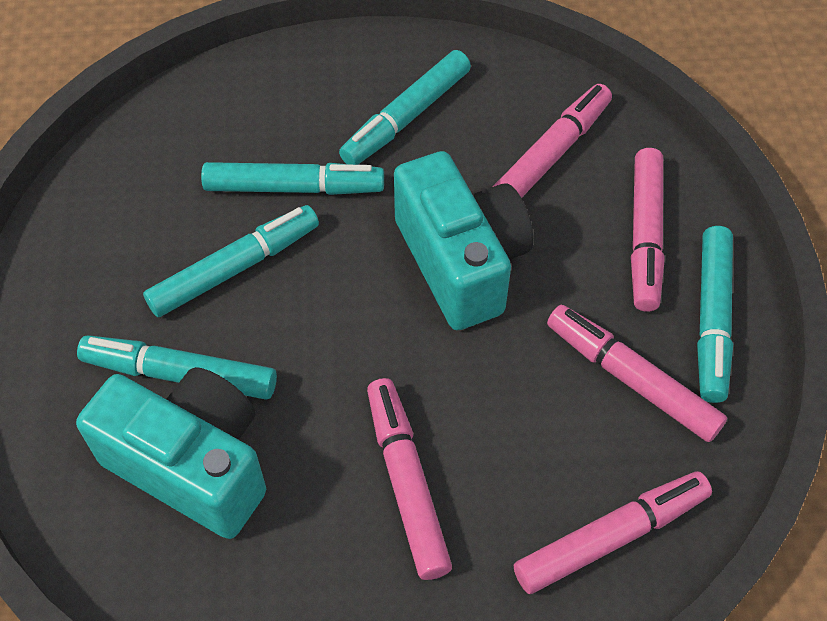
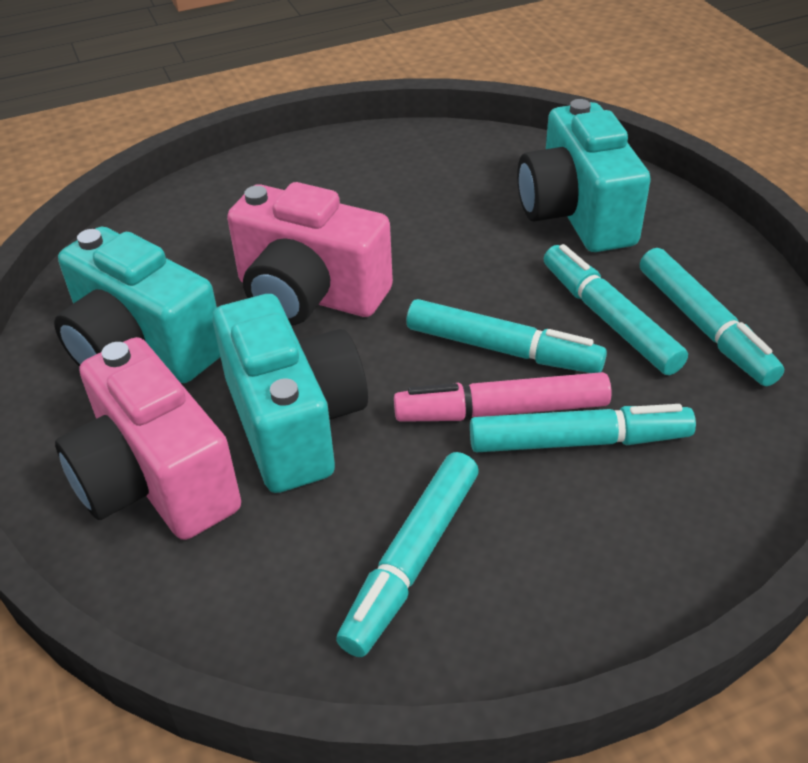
pink camera: none = 0 -> [55,337,241,540] [227,182,393,325] = 2
pink marker: [367,378,452,580] [493,84,612,198] [514,471,712,594] [547,305,727,442] [631,148,665,312] = 5 -> [394,372,612,422] = 1
turquoise camera: [76,367,266,539] [394,151,533,330] = 2 -> [54,227,220,383] [212,294,368,493] [517,99,651,252] = 3

